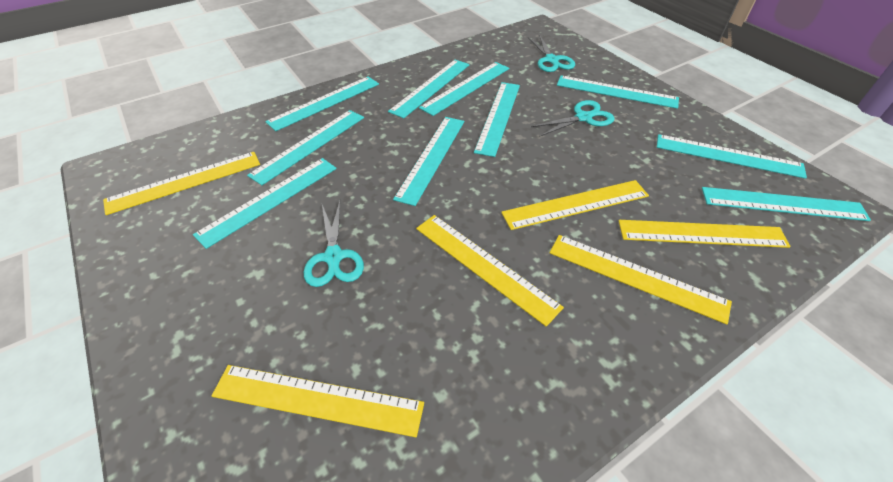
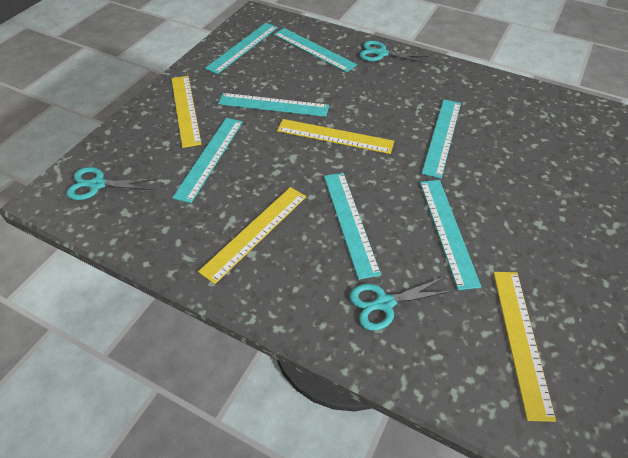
turquoise ruler: [193,158,337,249] [247,110,364,185] [265,77,379,131] [388,60,470,118] [393,117,464,206] [419,62,509,116] [474,82,520,157] [557,75,679,109] [657,134,807,179] [702,187,871,221] = 10 -> [172,118,243,203] [205,23,278,74] [218,93,329,117] [274,28,357,72] [324,173,381,280] [420,180,481,290] [422,99,461,178] = 7
yellow ruler: [103,152,260,215] [212,365,424,437] [416,215,564,326] [501,180,649,230] [550,235,732,324] [618,220,791,248] = 6 -> [171,76,202,148] [198,187,306,284] [277,119,394,154] [493,272,556,422] = 4

